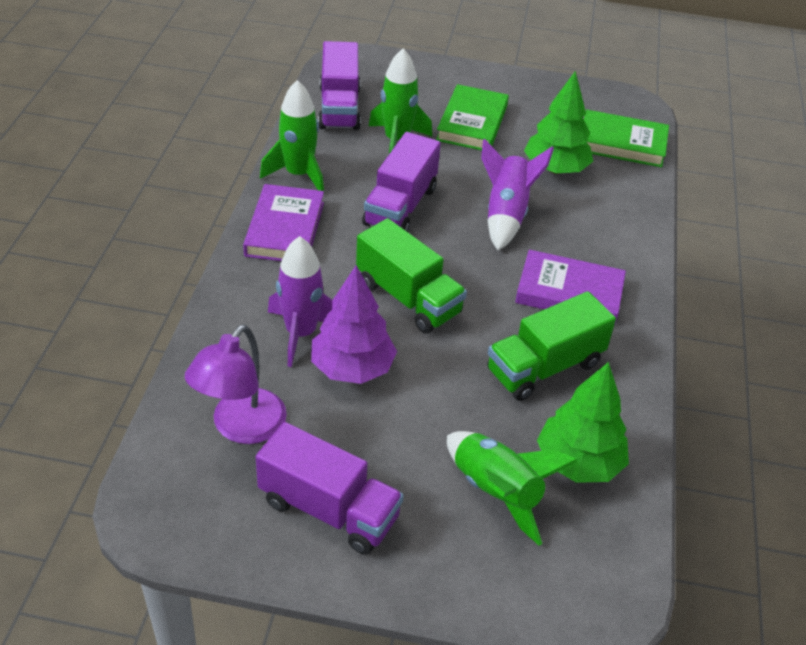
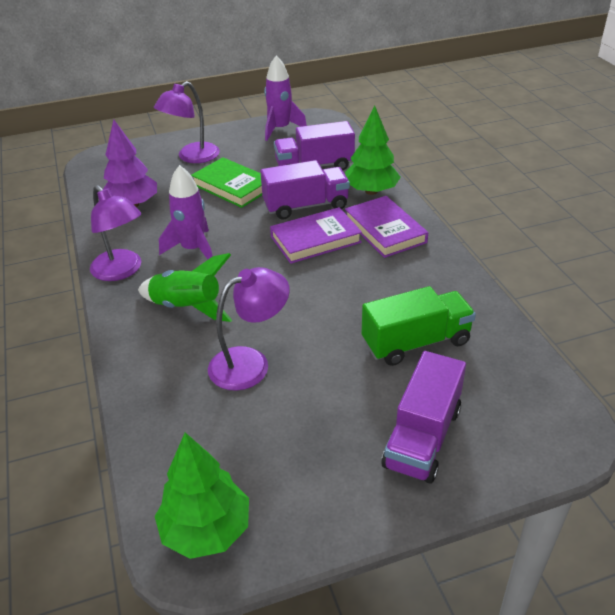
green book: [436,84,509,150] [584,109,669,167] = 2 -> [191,157,262,208] = 1
green rocket: [260,80,324,191] [369,49,432,154] [447,431,578,546] = 3 -> [138,253,232,322] = 1
green truck: [356,218,467,334] [487,291,616,401] = 2 -> [362,286,476,366] = 1
purple lamp: [185,324,287,444] = 1 -> [90,185,141,281] [154,81,220,163] [208,267,290,391] = 3

